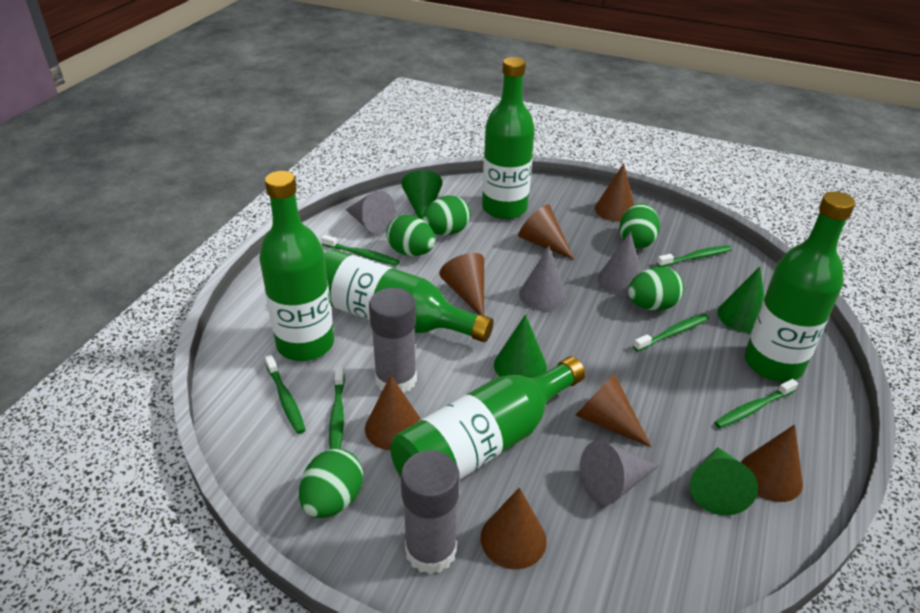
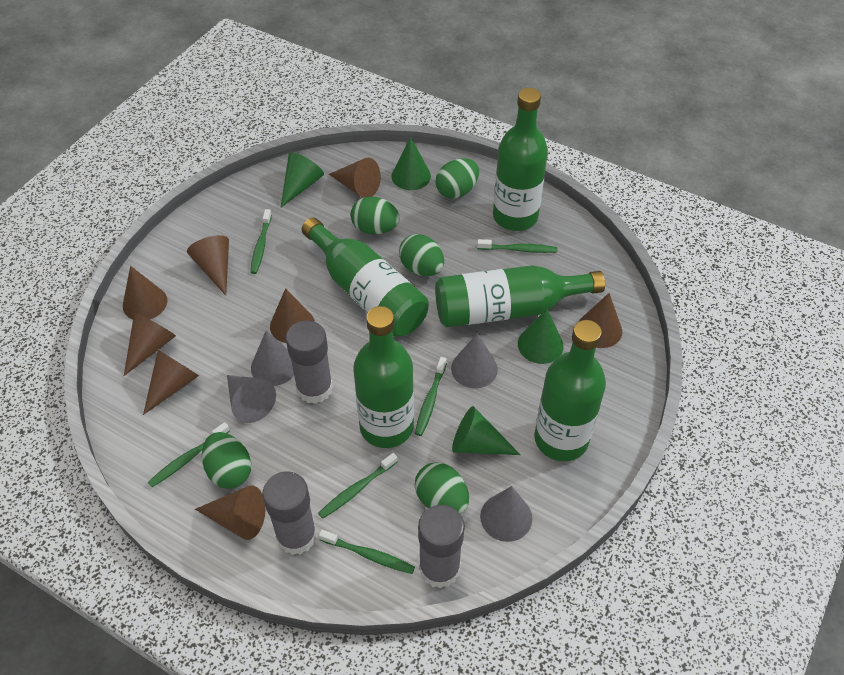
brown cone: [365,375,421,450] [439,253,484,315] [480,487,547,569] [518,204,575,260] [575,373,652,447] [595,163,634,222] [741,424,803,502] = 7 -> [123,266,167,319] [124,312,176,376] [143,350,199,415] [187,235,229,296] [195,485,265,540] [270,288,315,343] [329,158,381,198] [579,293,622,348] = 8
grey glue stick: [369,288,417,393] [401,450,459,574] = 2 -> [262,471,317,555] [286,320,333,404] [418,505,465,589] = 3

